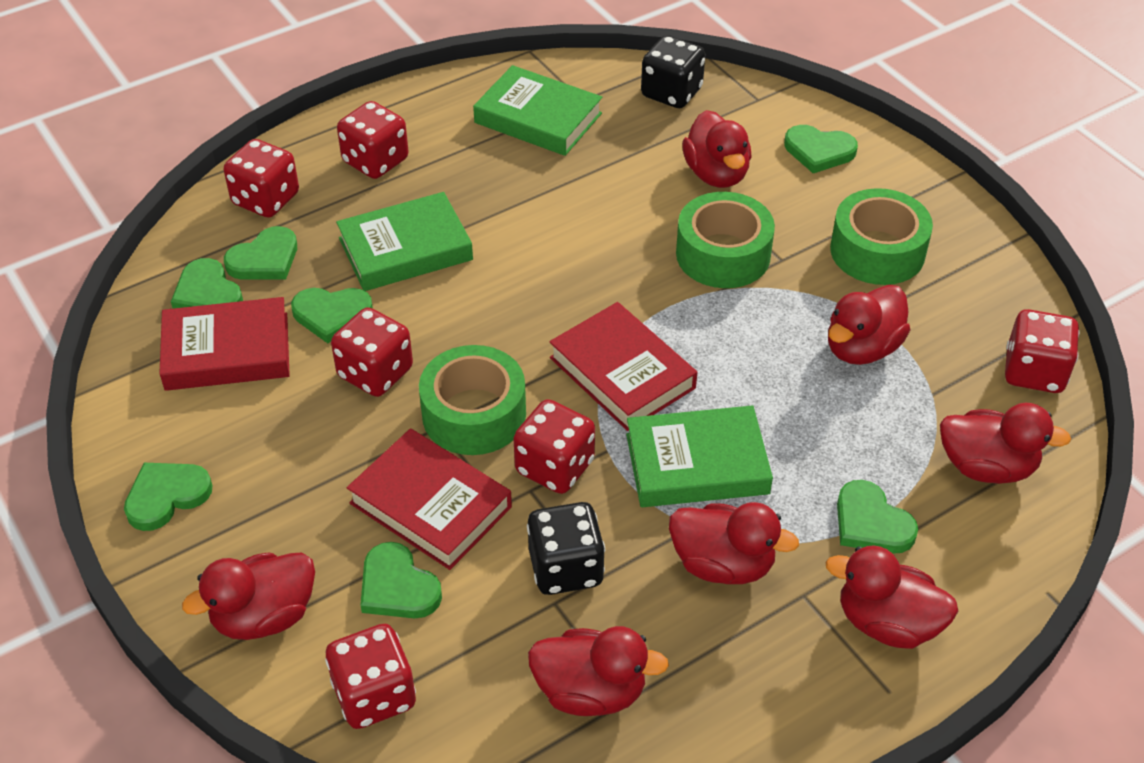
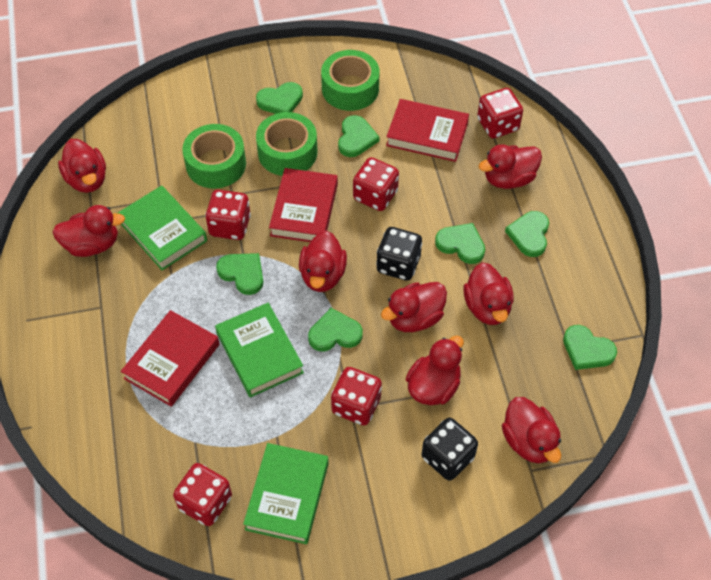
red dice: [224,139,299,218] [325,624,416,729] [331,307,413,397] [337,101,409,179] [513,399,595,494] [1005,309,1080,393] = 6 -> [173,463,232,526] [205,190,251,240] [331,367,382,426] [353,157,399,211] [477,88,523,138] = 5
red duck: [182,552,315,640] [528,626,669,716] [669,502,799,584] [682,110,752,188] [826,545,958,649] [828,285,910,365] [940,403,1071,484] = 7 -> [52,205,125,257] [58,139,106,193] [299,230,347,292] [381,282,447,332] [405,335,464,405] [463,262,514,325] [479,144,542,189] [502,397,561,463] = 8

